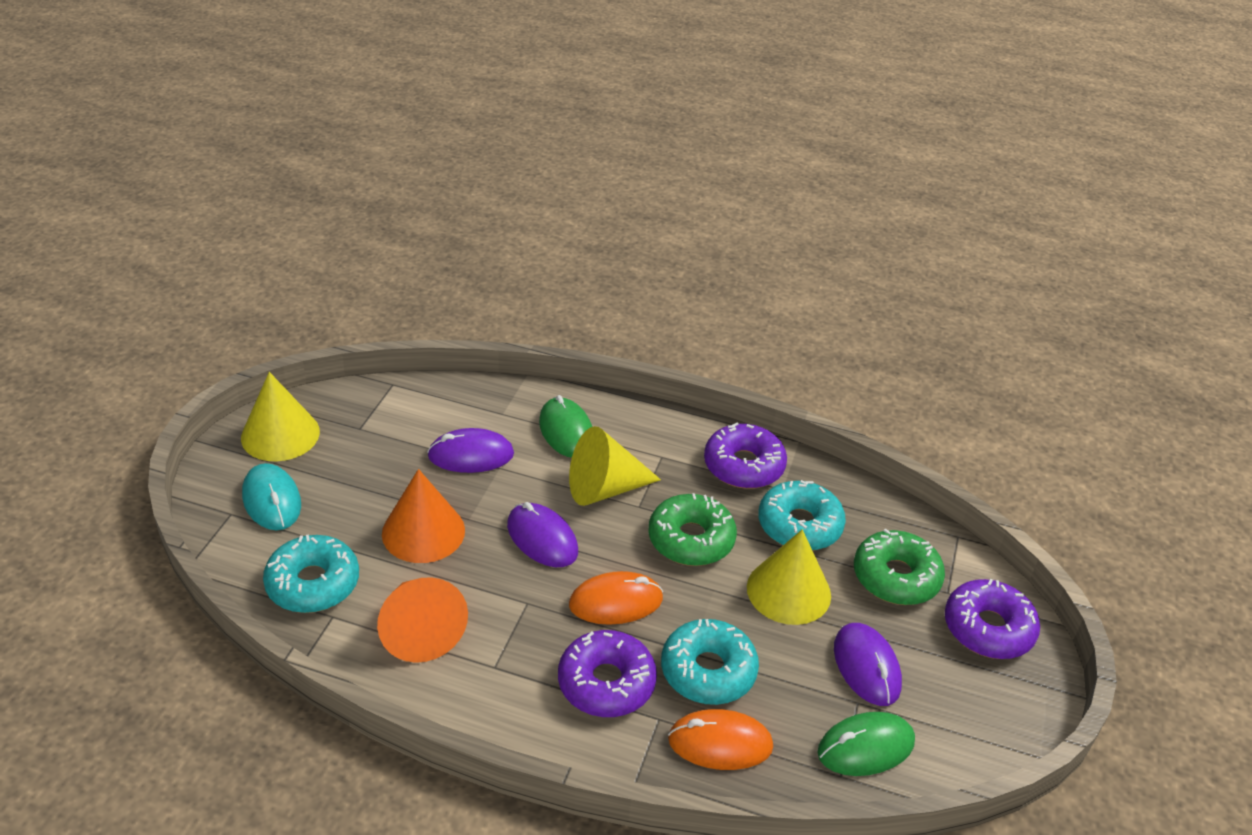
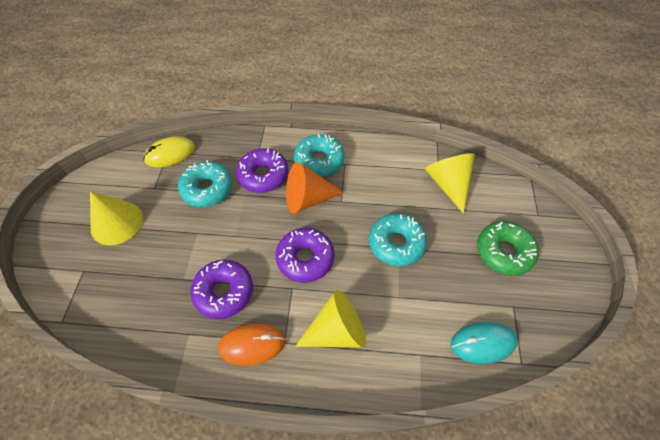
green donut: [648,493,737,566] [854,529,945,605] = 2 -> [477,221,539,276] = 1
green mouse: [539,395,592,458] [817,712,915,776] = 2 -> none = 0
orange cone: [377,577,468,663] [382,469,465,563] = 2 -> [286,162,344,214] = 1
orange mouse: [569,571,663,625] [668,709,773,770] = 2 -> [218,324,285,366] = 1
purple mouse: [427,428,514,473] [507,502,578,567] [834,623,902,706] = 3 -> none = 0
yellow mouse: none = 0 -> [143,137,195,167] = 1

